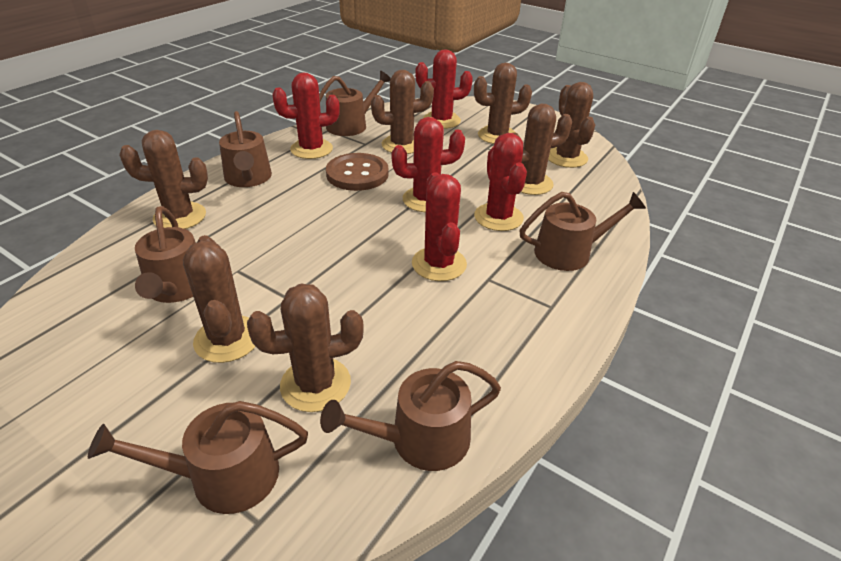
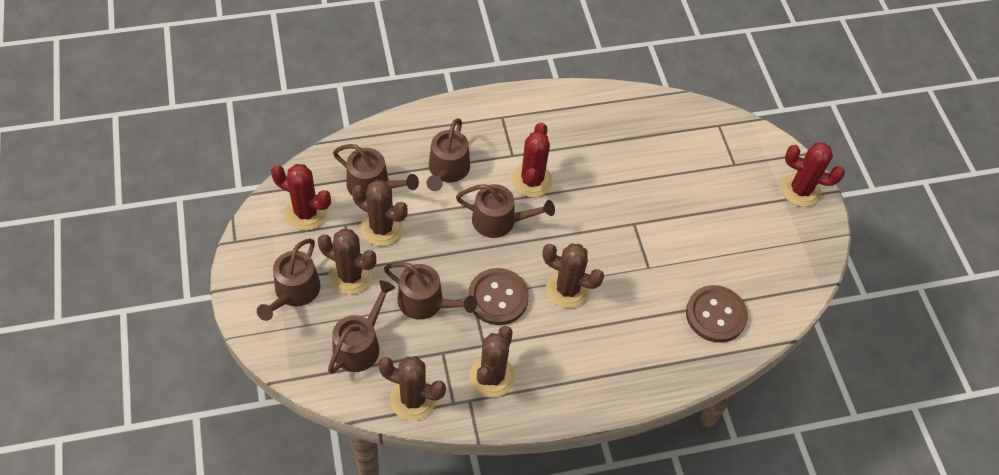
brown button: [326,153,389,191] = 1 -> [468,268,529,325] [686,285,748,343] = 2
brown cactus: [119,130,208,229] [183,235,256,363] [247,284,364,412] [371,70,434,154] [474,63,532,144] [513,104,572,195] [548,82,595,168] = 7 -> [318,229,376,295] [352,180,408,246] [378,356,446,421] [469,326,515,397] [543,244,604,308] = 5
red cactus: [272,72,340,159] [391,117,465,212] [412,172,467,281] [415,49,473,129] [474,133,527,231] = 5 -> [271,164,331,231] [512,122,553,197] [781,142,845,207] = 3

